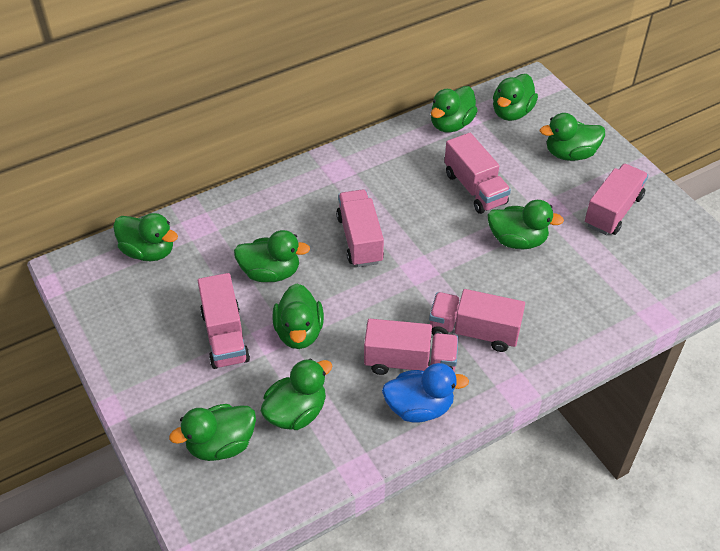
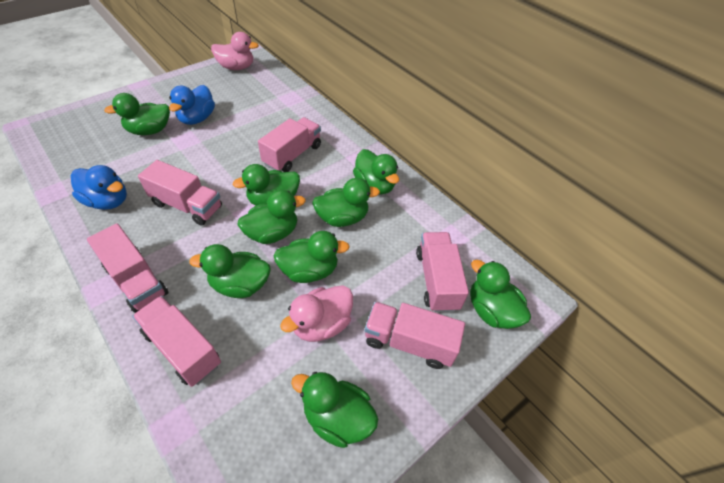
blue duck: [382,363,469,423] = 1 -> [71,165,127,210] [169,85,215,125] = 2
pink duck: none = 0 -> [211,32,259,70] [280,285,353,342] = 2

